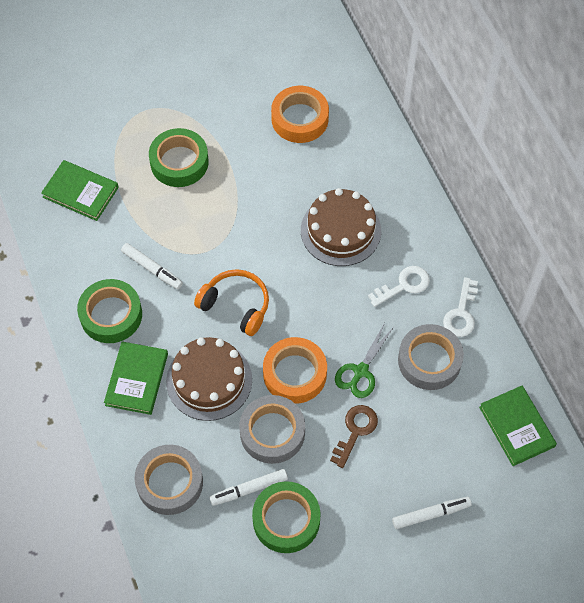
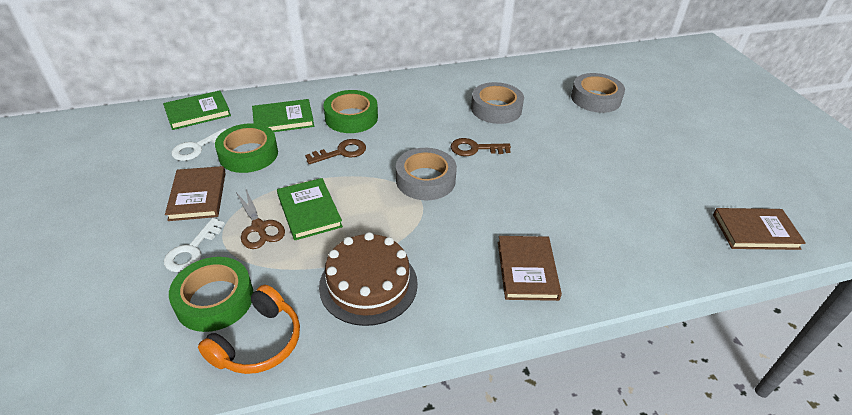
brown book: none = 0 -> [165,166,225,221] [498,236,562,301] [713,208,806,250] = 3
brown cake: [166,337,252,421] [301,188,381,266] = 2 -> [319,232,418,326] = 1
brown key: [330,405,378,468] = 1 -> [305,139,366,164] [451,138,511,156] = 2
brown scissors: none = 0 -> [236,187,285,249] = 1
green scissors: [335,323,394,398] = 1 -> none = 0
orange tape: [263,337,327,404] [271,86,329,143] = 2 -> none = 0
white marker: [121,243,183,289] [210,469,288,506] [392,497,472,529] = 3 -> none = 0

